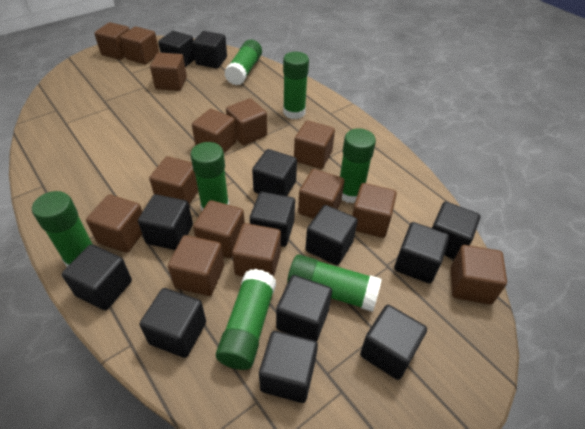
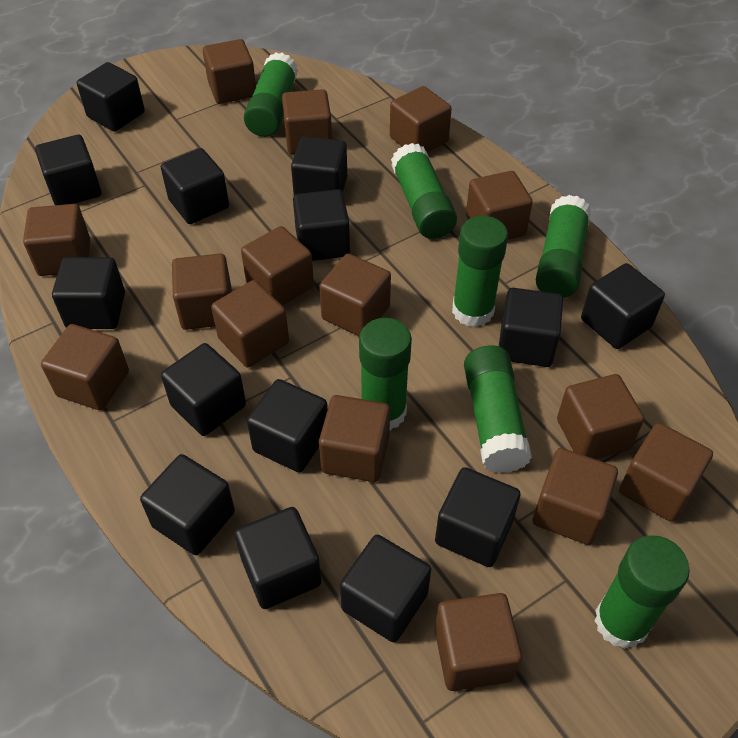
black cube: [62,244,132,311] [138,194,193,250] [139,288,206,358] [158,31,195,67] [193,31,227,69] [250,192,295,247] [252,149,297,196] [259,331,318,403] [276,275,332,342] [305,205,358,265] [360,305,427,380] [394,222,449,284] [432,202,480,259] = 13 -> [35,135,101,205] [52,257,125,329] [77,62,145,132] [140,454,235,555] [161,148,229,224] [161,343,246,436] [235,507,321,609] [247,379,328,473] [291,136,347,195] [293,189,350,261] [340,534,431,643] [435,467,521,567] [499,288,563,367] [581,263,665,349] = 14
brown cube: [86,194,142,253] [94,22,130,60] [120,26,159,65] [149,156,198,204] [150,52,187,91] [168,235,224,296] [192,109,237,153] [193,200,245,258] [226,98,267,146] [232,223,281,278] [294,120,335,169] [298,169,345,219] [352,183,397,238] [451,245,507,304] = 14 -> [23,204,90,276] [41,324,129,410] [172,253,232,330] [203,39,256,104] [211,280,289,368] [241,226,314,306] [282,89,332,154] [319,254,391,336] [319,395,390,482] [390,86,452,153] [435,593,522,691] [466,171,533,239] [533,448,618,545] [557,374,644,459] [619,423,713,522] = 15

